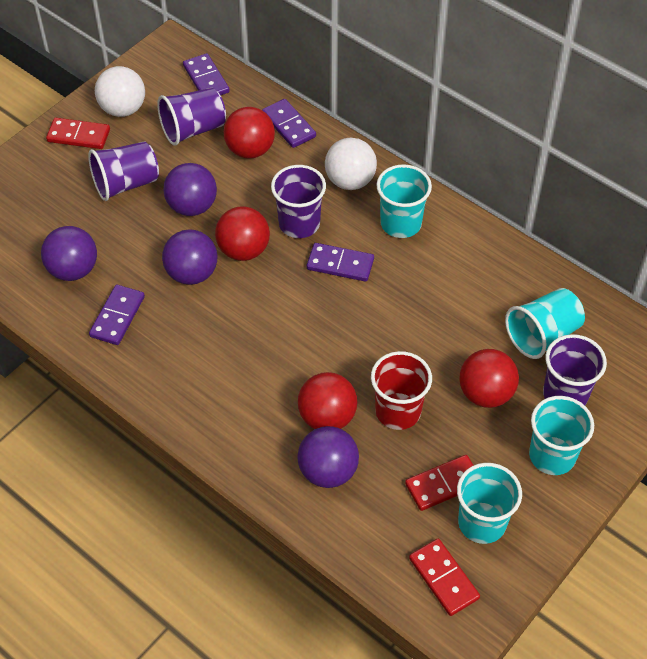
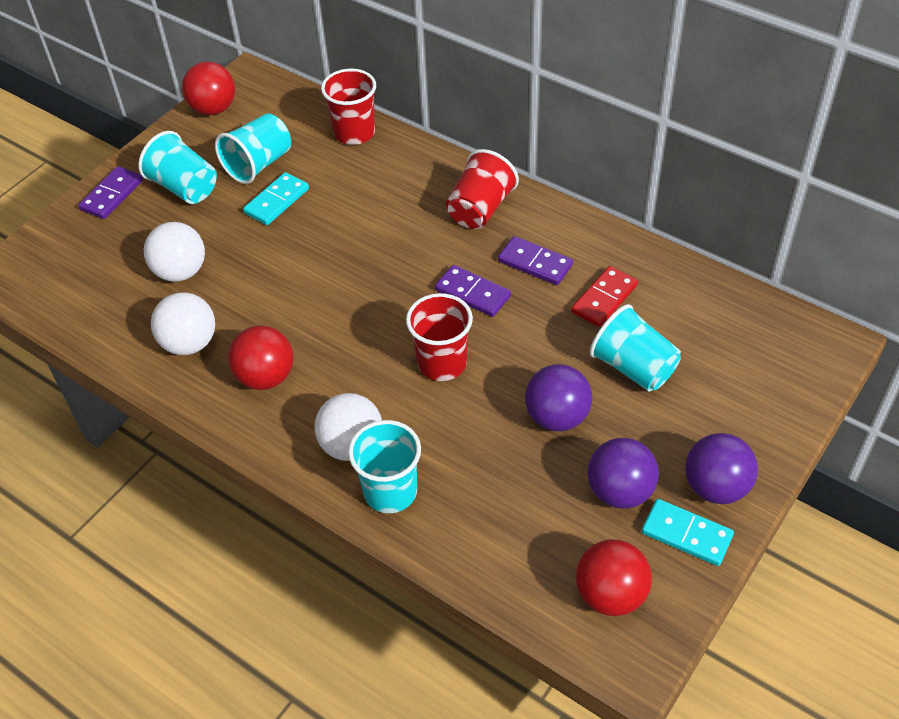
purple ball: [41,226,97,281] [162,229,218,285] [163,163,217,216] [298,426,359,488] = 4 -> [525,364,592,431] [587,438,659,509] [685,433,758,504] = 3
purple cup: [88,141,159,201] [157,88,226,146] [271,165,326,238] [543,334,607,405] = 4 -> none = 0
purple domino: [89,285,145,345] [183,53,230,95] [262,99,316,148] [307,243,374,282] = 4 -> [78,166,143,219] [435,265,511,317] [498,236,573,285] = 3
red ball: [215,206,270,261] [224,107,275,158] [298,372,358,429] [459,349,519,408] = 4 -> [182,62,235,115] [228,325,294,390] [576,539,652,616] = 3
red cup: [371,351,432,430] = 1 -> [321,68,376,145] [406,293,473,381] [446,149,519,229] = 3
red domino: [46,118,110,149] [405,455,474,511] [409,539,480,616] = 3 -> [571,266,638,327] = 1
turquoise domino: none = 0 -> [243,172,309,225] [642,499,734,566] = 2
white ball: [95,66,145,117] [325,137,377,190] = 2 -> [144,222,205,282] [151,292,215,355] [314,393,382,461] = 3

